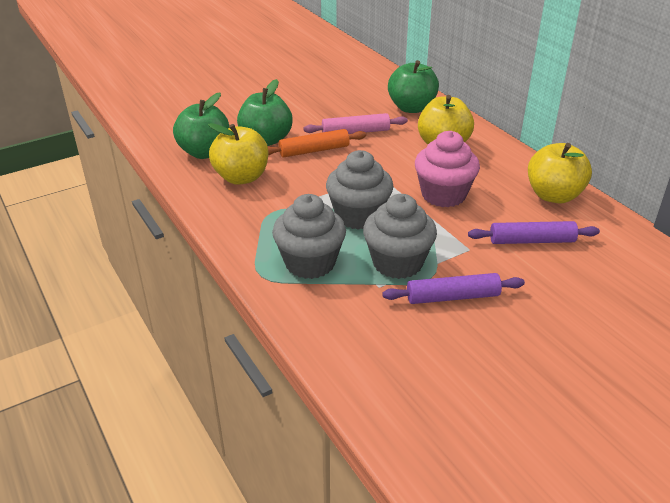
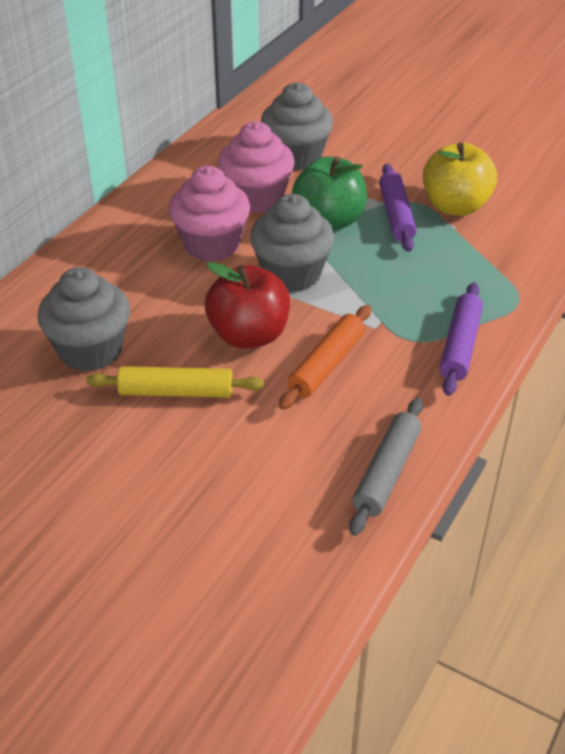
green apple: [173,92,230,159] [237,79,293,146] [388,60,439,113] = 3 -> [292,156,367,230] = 1
grey rolling pin: none = 0 -> [349,398,423,536] = 1
pink cupcake: [415,131,480,207] = 1 -> [169,166,250,261] [218,121,295,213] = 2
pink rolling pin: [304,113,408,134] = 1 -> none = 0
red apple: none = 0 -> [205,262,290,348] = 1
yellow apple: [208,123,268,185] [418,95,474,144] [528,143,592,203] = 3 -> [423,142,497,216] = 1
yellow rolling pin: none = 0 -> [86,366,264,398] = 1

